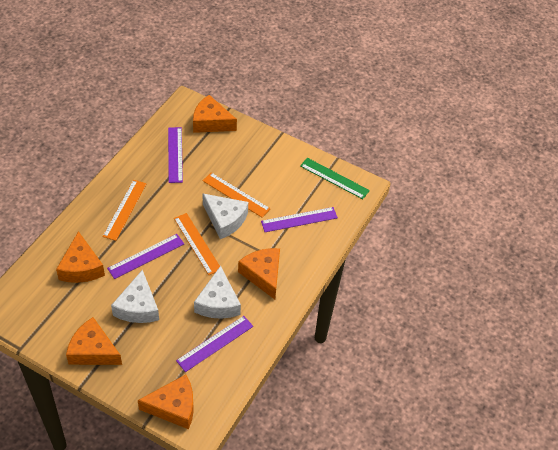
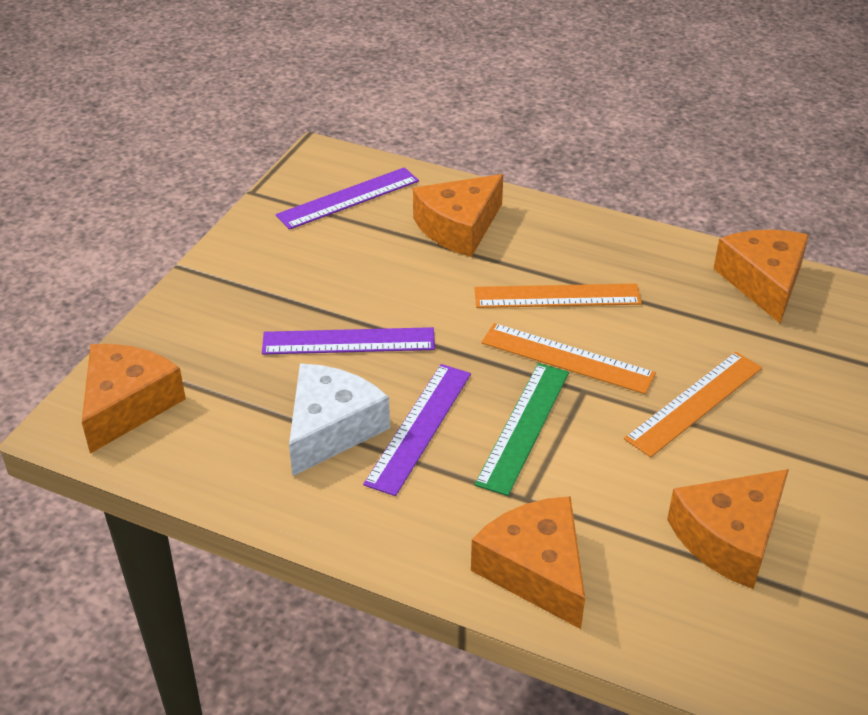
purple ruler: [107,234,184,279] [168,127,183,183] [176,316,253,372] [261,207,338,232] = 4 -> [262,327,435,355] [276,167,419,230] [363,364,471,496] = 3
white cheese: [111,269,159,323] [194,266,241,319] [203,194,248,239] = 3 -> [289,364,390,476] = 1

